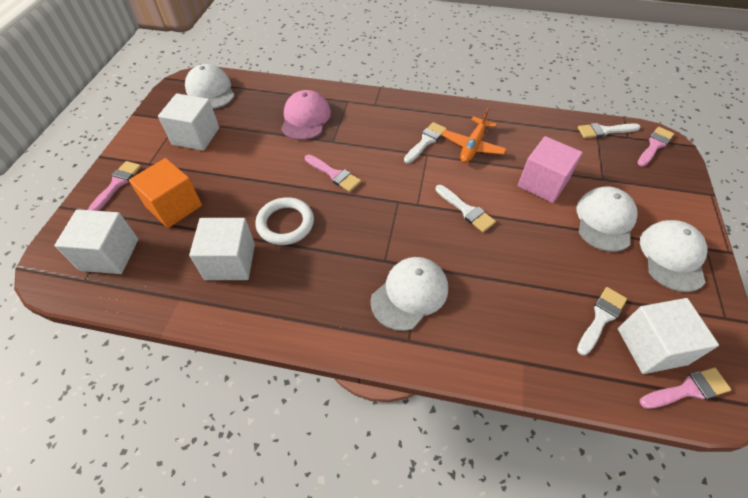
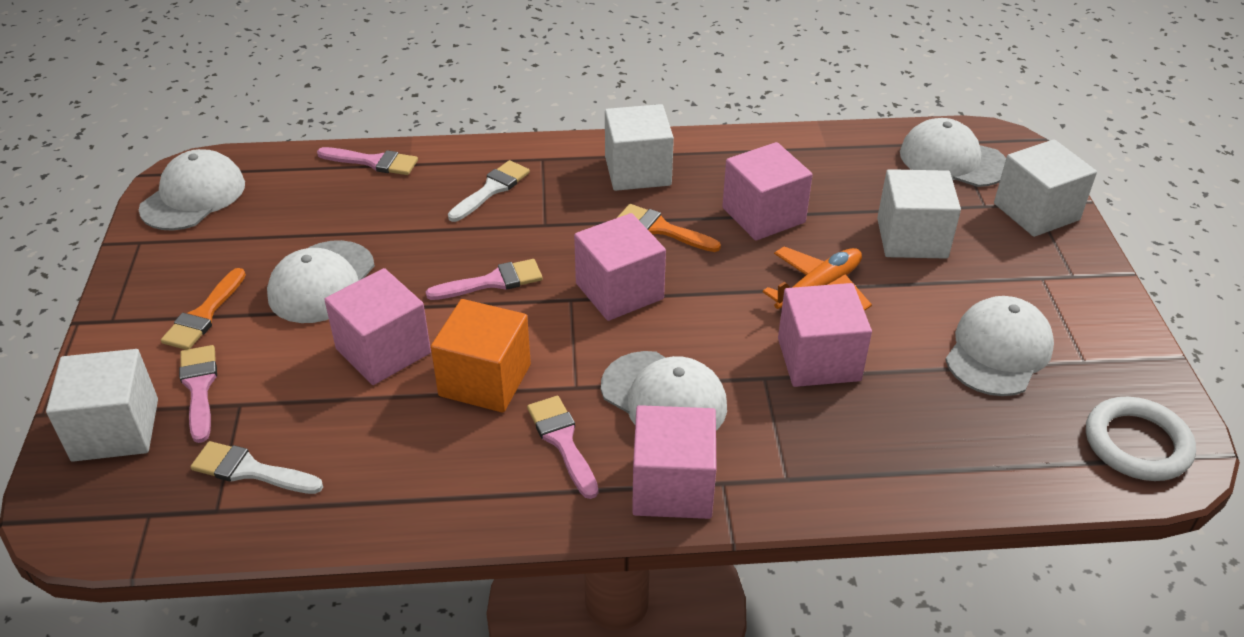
orange brush: none = 0 -> [161,268,246,350] [617,204,721,252] = 2
pink cap: [281,90,331,140] = 1 -> none = 0
pink cube: [518,136,583,203] = 1 -> [324,268,431,385] [574,213,666,321] [632,405,716,519] [722,142,813,241] [778,283,872,387] = 5
white brush: [404,122,447,163] [436,185,496,232] [577,287,627,355] [578,123,640,138] = 4 -> [190,441,323,494] [448,160,530,222] = 2
white cap: [185,64,235,109] [370,257,448,331] [576,186,637,252] [640,220,708,292] = 4 -> [139,149,245,230] [267,240,375,323] [601,351,727,431] [900,118,1006,187] [946,296,1054,396] = 5

